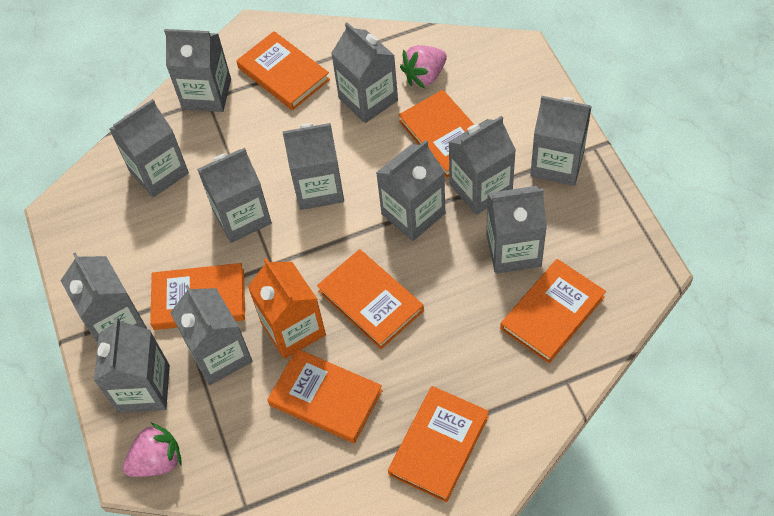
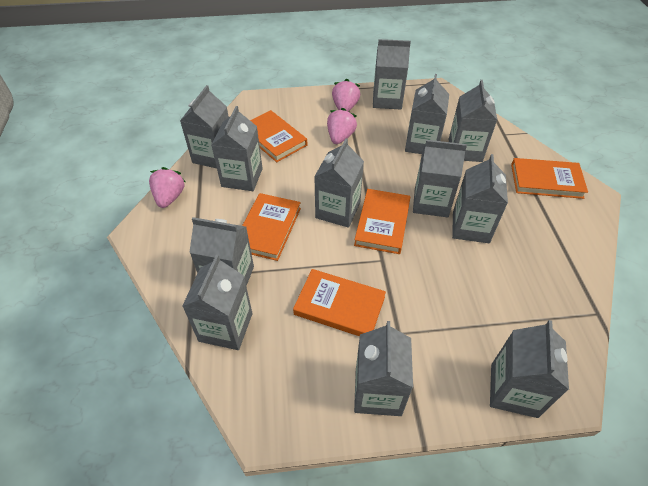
orange book: [150,263,245,330] [236,31,330,110] [267,349,383,443] [317,249,424,349] [388,386,489,502] [399,90,474,178] [500,259,606,363] = 7 -> [242,193,301,261] [250,110,307,162] [293,269,386,336] [354,189,410,254] [511,158,588,199] = 5
orange carton: [248,258,326,359] = 1 -> none = 0
pink strawberry: [123,423,182,477] [400,45,447,88] = 2 -> [149,167,186,208] [327,108,357,144] [332,79,360,112] = 3

